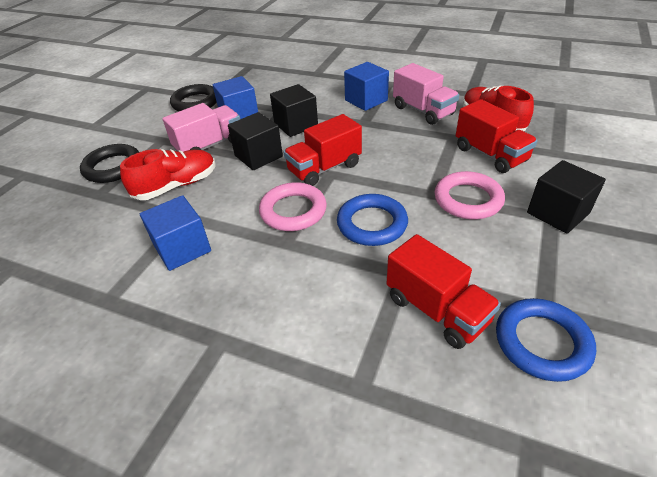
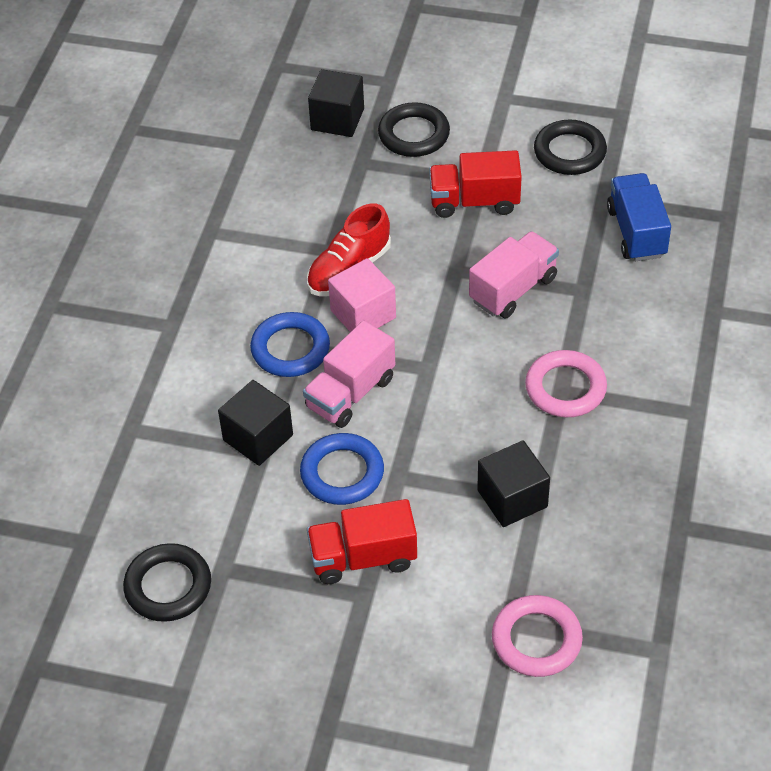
black ring: [80,144,139,183] [170,84,217,111] = 2 -> [123,543,211,622] [378,102,450,157] [534,119,607,175] = 3
blue cube: [140,195,211,271] [213,76,258,119] [344,62,389,111] = 3 -> none = 0
blue truck: none = 0 -> [607,173,671,261] = 1
pink cube: none = 0 -> [328,258,396,332] = 1
red shoe: [120,149,215,200] [463,86,534,131] = 2 -> [307,204,391,296] = 1
red truck: [284,114,362,186] [386,234,501,349] [456,99,538,173] = 3 -> [307,499,417,584] [429,150,522,218] = 2

